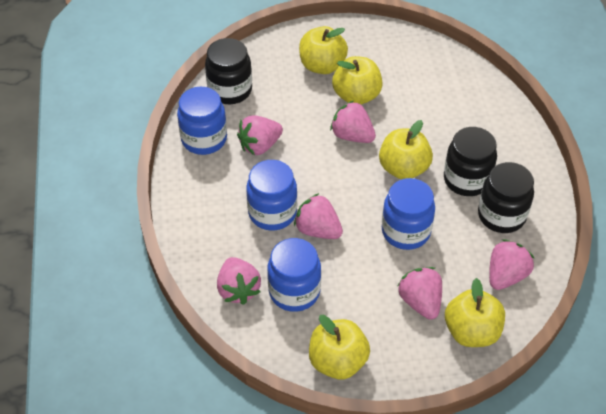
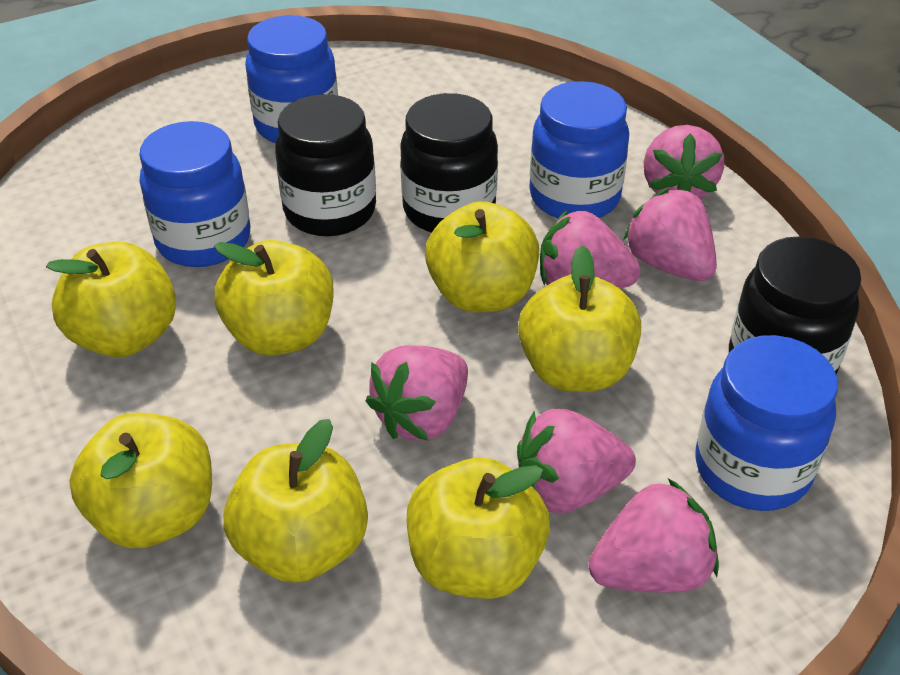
yellow apple: [299,26,348,74] [309,315,370,379] [332,56,383,104] [379,120,433,179] [445,278,505,347] = 5 -> [46,242,176,357] [69,413,212,548] [214,240,334,356] [224,419,368,583] [407,457,550,599] [425,201,539,312] [518,246,641,392] = 7

